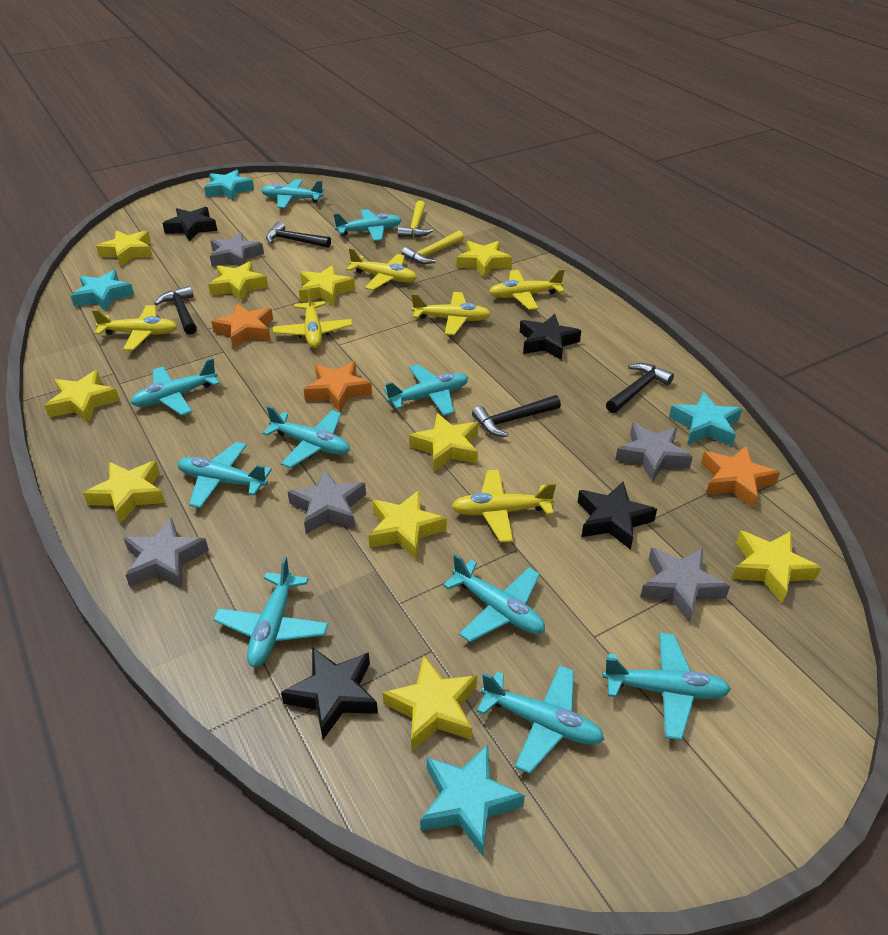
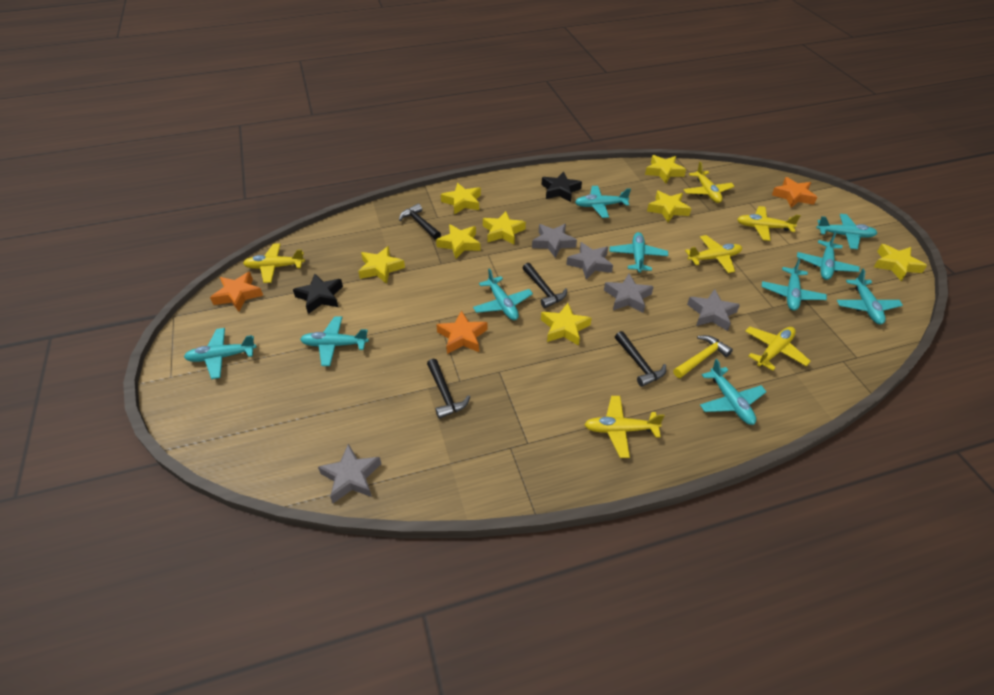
black star: [162,207,217,241] [281,647,378,740] [520,314,581,360] [578,481,657,550] = 4 -> [293,274,343,314] [542,171,582,202] = 2
turquoise star: [71,270,134,311] [204,170,254,201] [420,744,525,856] [669,392,742,446] = 4 -> none = 0
yellow hammer: [398,201,434,237] [402,231,464,264] = 2 -> [673,335,733,378] = 1
yellow star: [44,370,120,423] [83,461,165,524] [96,230,153,267] [208,261,268,302] [299,265,355,305] [368,490,447,559] [383,656,477,751] [409,413,478,472] [457,241,512,278] [732,531,821,603] = 10 -> [358,246,405,284] [436,224,481,259] [441,183,481,215] [483,211,526,245] [541,303,592,346] [645,155,686,183] [647,191,691,222] [874,244,927,281] = 8

